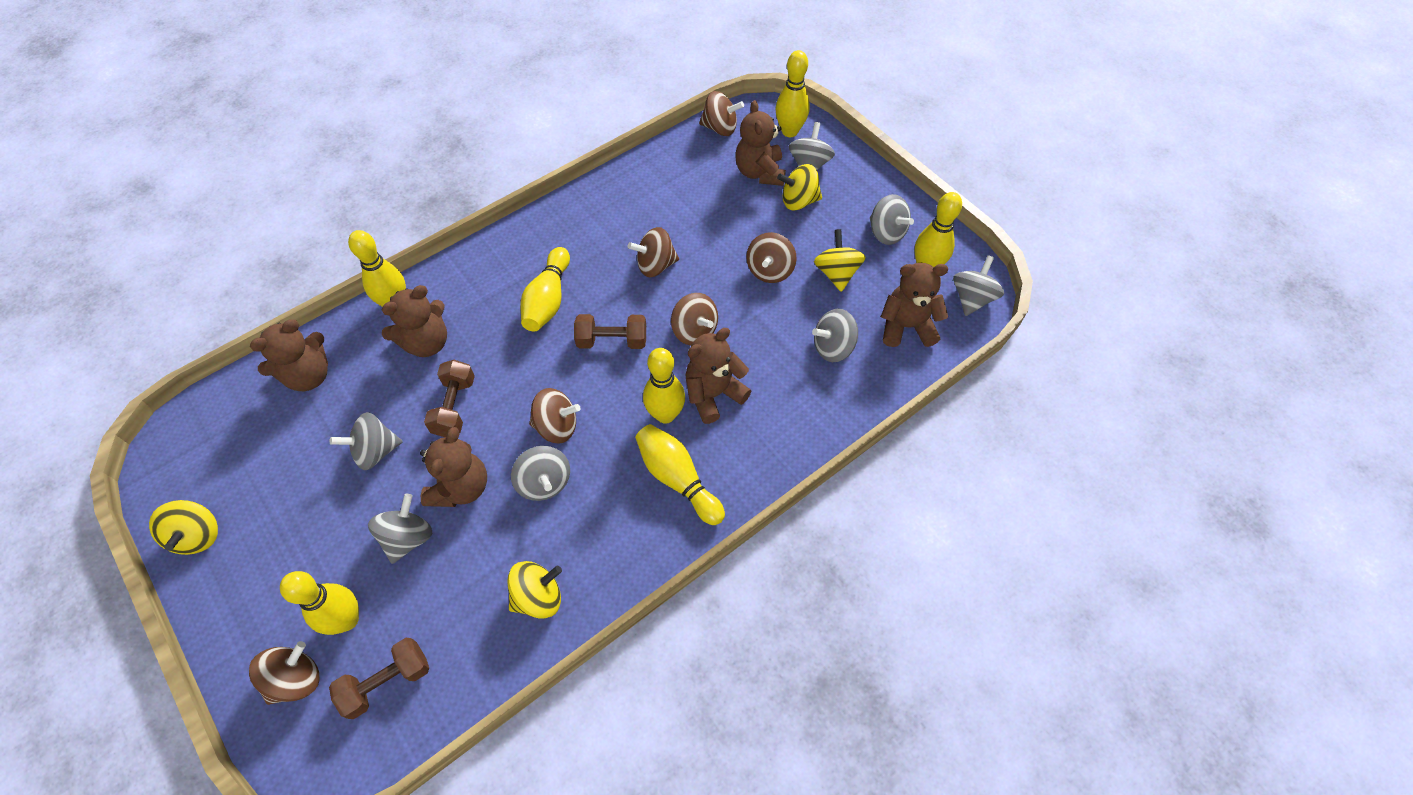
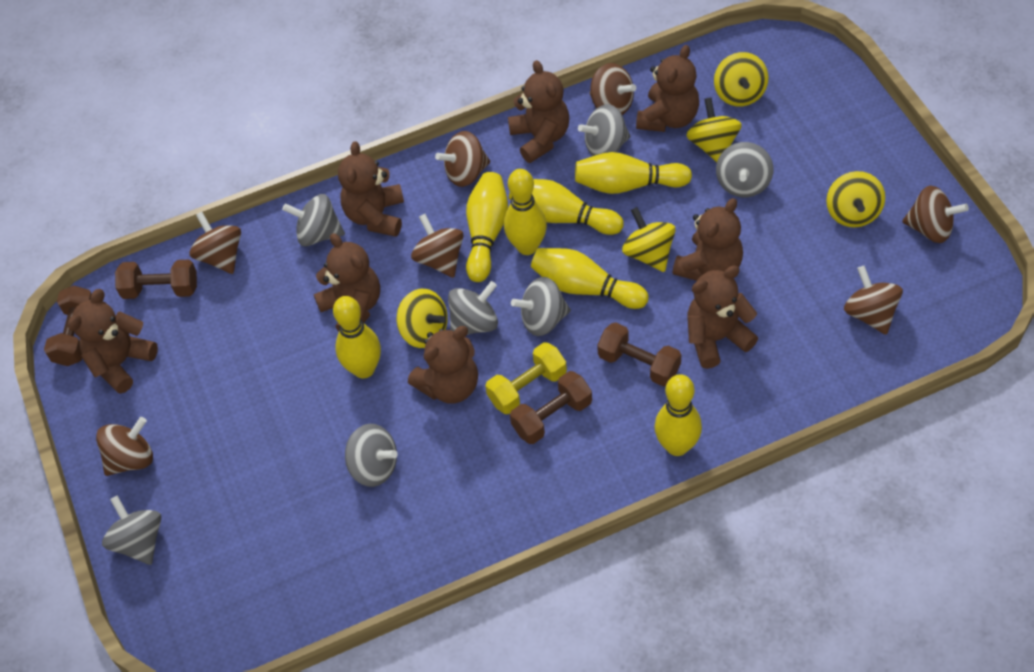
brown dumbbell: [329,638,429,719] [424,360,475,437] [574,314,646,349] = 3 -> [44,285,92,366] [115,259,197,299] [510,371,592,444] [597,322,681,387] = 4
brown spinning top: [249,641,320,705] [529,388,580,444] [628,227,679,277] [671,293,718,345] [699,91,744,136] [746,232,797,283] = 6 -> [96,417,153,476] [189,212,241,274] [411,214,464,278] [435,131,490,187] [590,63,636,115] [844,266,903,335] [902,185,969,243] = 7
brown teddy bear: [250,319,328,391] [382,285,447,357] [420,427,487,507] [686,328,751,424] [735,100,786,186] [881,263,948,347] = 6 -> [68,289,158,394] [314,233,380,332] [338,141,404,237] [408,326,478,404] [508,60,569,163] [636,45,699,132] [672,198,743,281] [687,265,758,369] = 8
yellow dumbbell: none = 0 -> [485,342,567,414] = 1
yellow spinning top: [149,500,218,555] [507,561,562,619] [777,164,822,210] [814,229,866,292] = 4 -> [397,289,448,348] [622,207,676,272] [686,98,742,162] [714,52,768,106] [826,171,885,227] = 5

